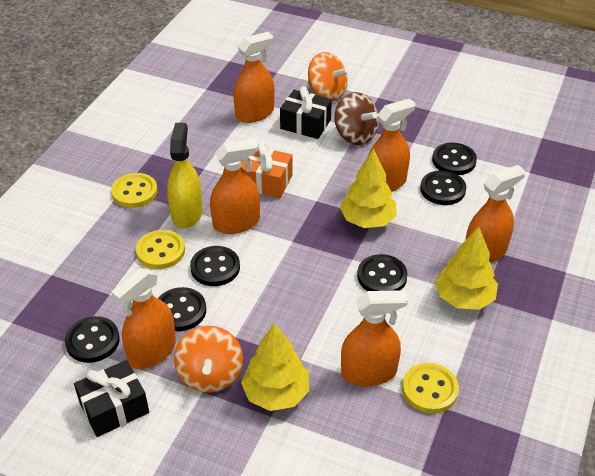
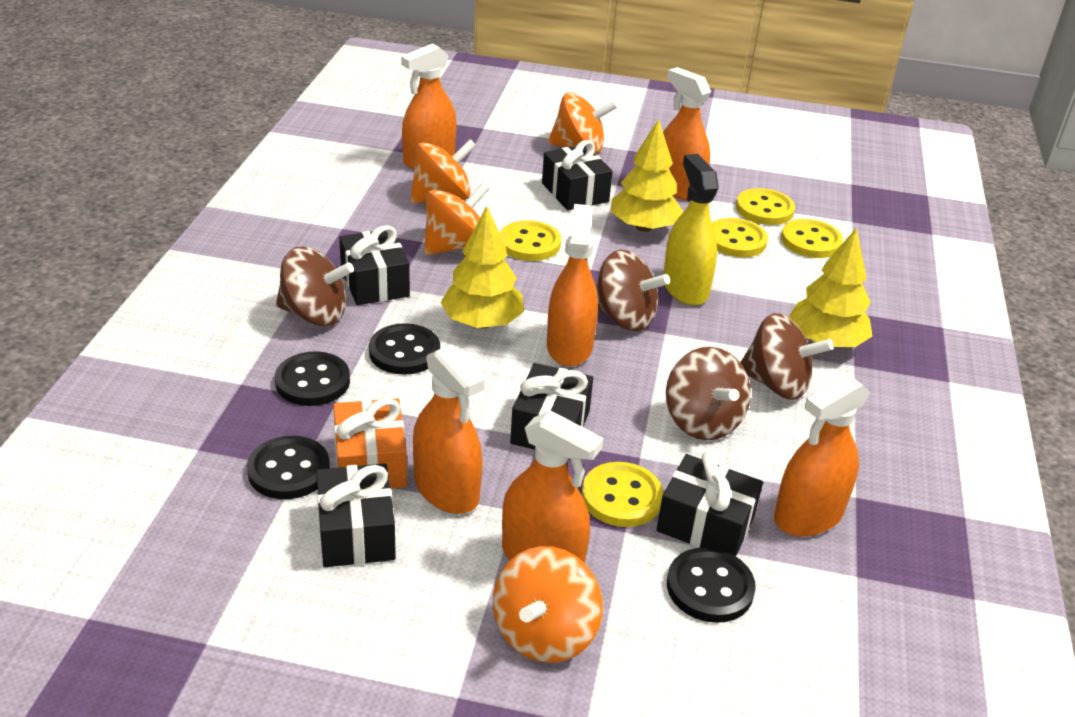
black button: [65,316,120,363] [158,287,206,331] [190,246,240,286] [357,254,408,291] [420,171,466,205] [432,143,477,175] = 6 -> [247,436,330,499] [275,351,350,406] [369,323,440,375] [667,547,756,623] = 4
black gift: [74,360,149,437] [280,86,332,139] = 2 -> [316,463,396,567] [339,225,410,305] [510,363,593,450] [542,140,613,210] [657,452,763,556] = 5
brown spinning top: [334,92,379,145] = 1 -> [276,246,354,326] [596,250,670,331] [666,347,751,440] [740,313,834,400] = 4
orange spinning top: [174,326,243,393] [308,52,350,102] = 2 -> [410,139,477,203] [424,182,490,255] [493,546,603,663] [548,92,618,154] = 4
yellow button: [111,173,158,208] [136,230,185,269] [402,363,459,413] = 3 -> [500,220,561,261] [582,462,663,527] [712,218,768,257] [736,188,795,225] [781,219,843,258] = 5

